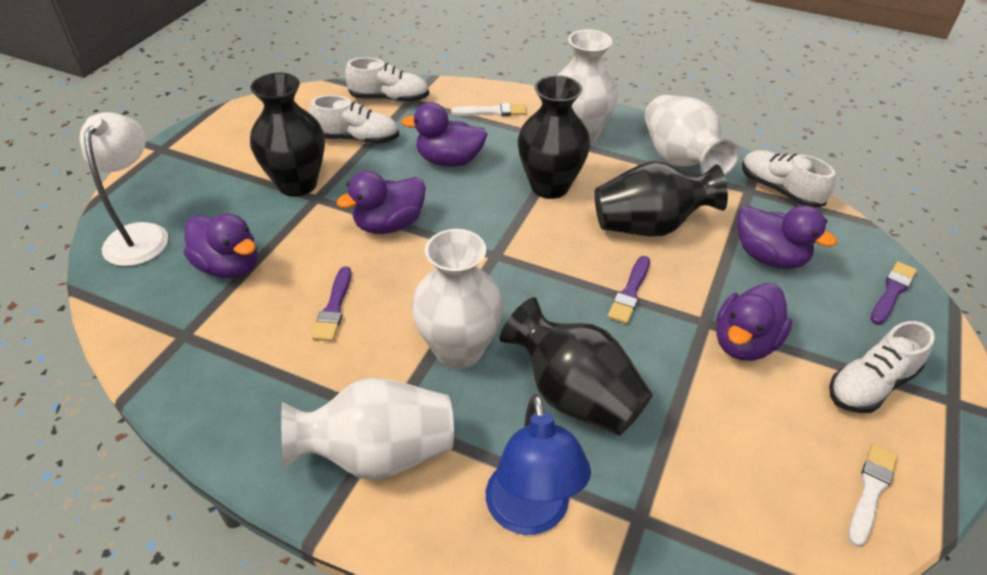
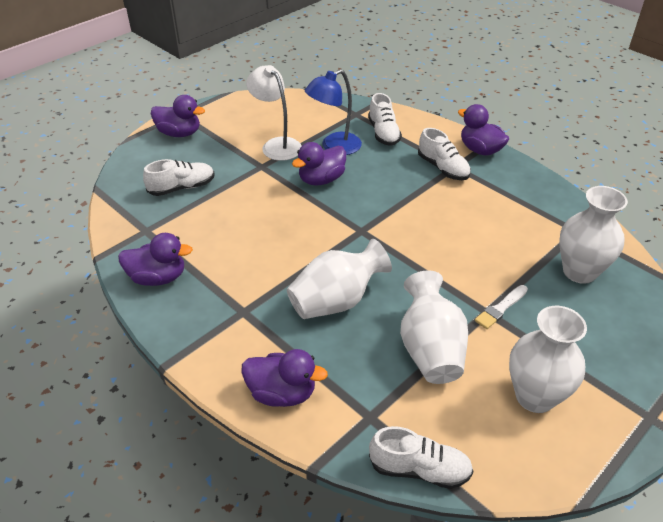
black vase: [250,73,325,197] [500,297,653,435] [517,75,590,199] [594,161,728,237] = 4 -> none = 0
purple brush: [312,266,351,341] [608,256,650,324] [870,262,917,325] = 3 -> none = 0
white brush: [451,103,526,116] [848,444,898,547] = 2 -> [475,285,528,329] = 1

